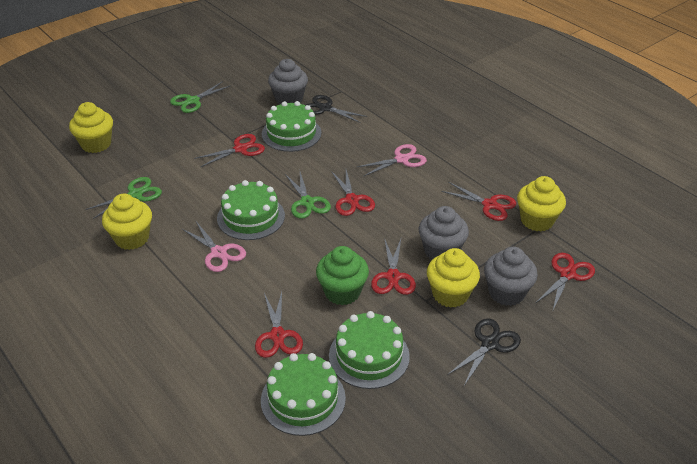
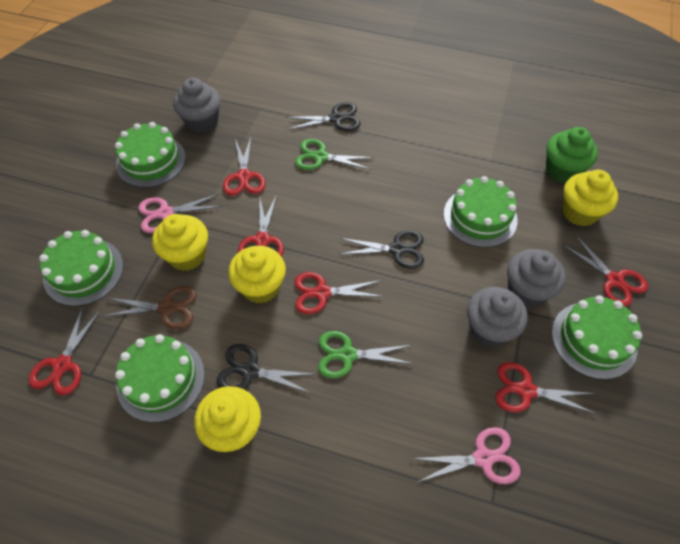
black scissors: [306,95,367,123] [447,318,521,386] = 2 -> [217,344,314,393] [286,102,360,131] [340,230,424,269] = 3
brown scissors: none = 0 -> [104,286,197,329] = 1
green cake: [217,180,285,240] [261,353,346,436] [262,101,321,152] [329,311,410,389] = 4 -> [39,230,124,306] [115,122,186,188] [115,334,205,422] [443,176,518,248] [552,295,642,380] = 5
green scissors: [85,177,162,219] [170,81,230,113] [285,172,331,219] = 3 -> [295,139,374,170] [318,331,414,378] = 2

